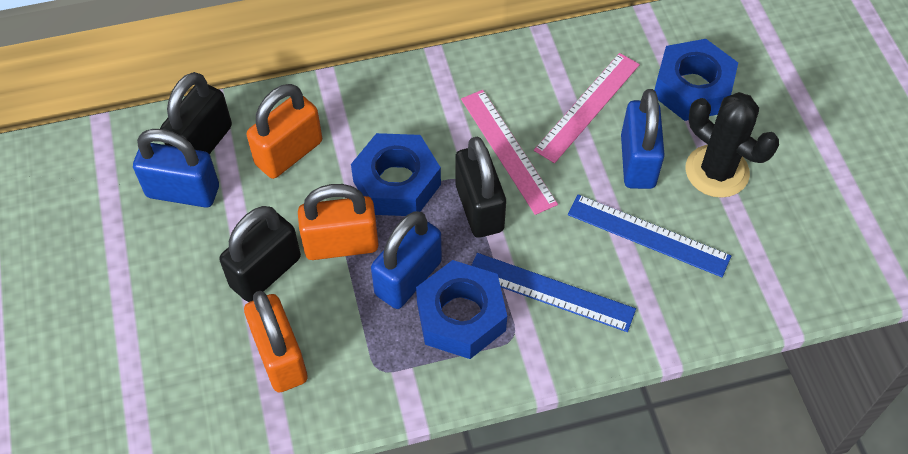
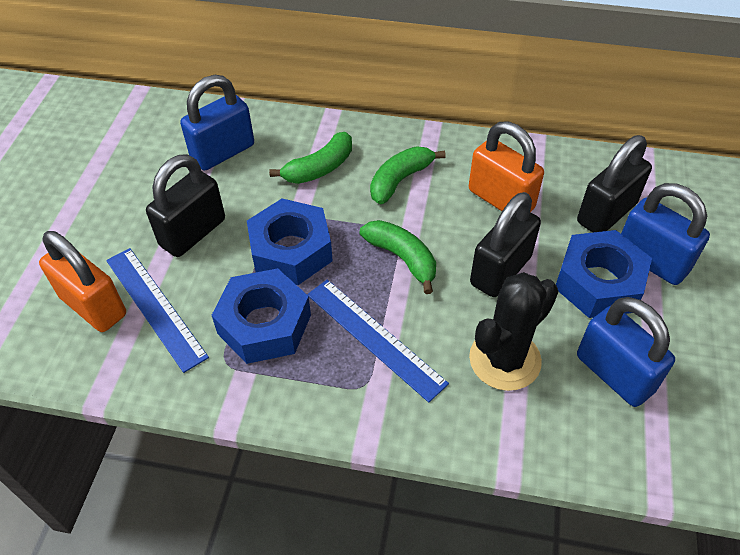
green banana: none = 0 -> [269,132,352,184] [360,220,436,294] [370,146,446,204] = 3
orange padlock: [244,291,308,392] [247,84,322,179] [298,184,379,260] = 3 -> [39,231,126,332] [469,121,544,212] = 2
pink ruler: [461,90,558,215] [534,53,640,163] = 2 -> none = 0

